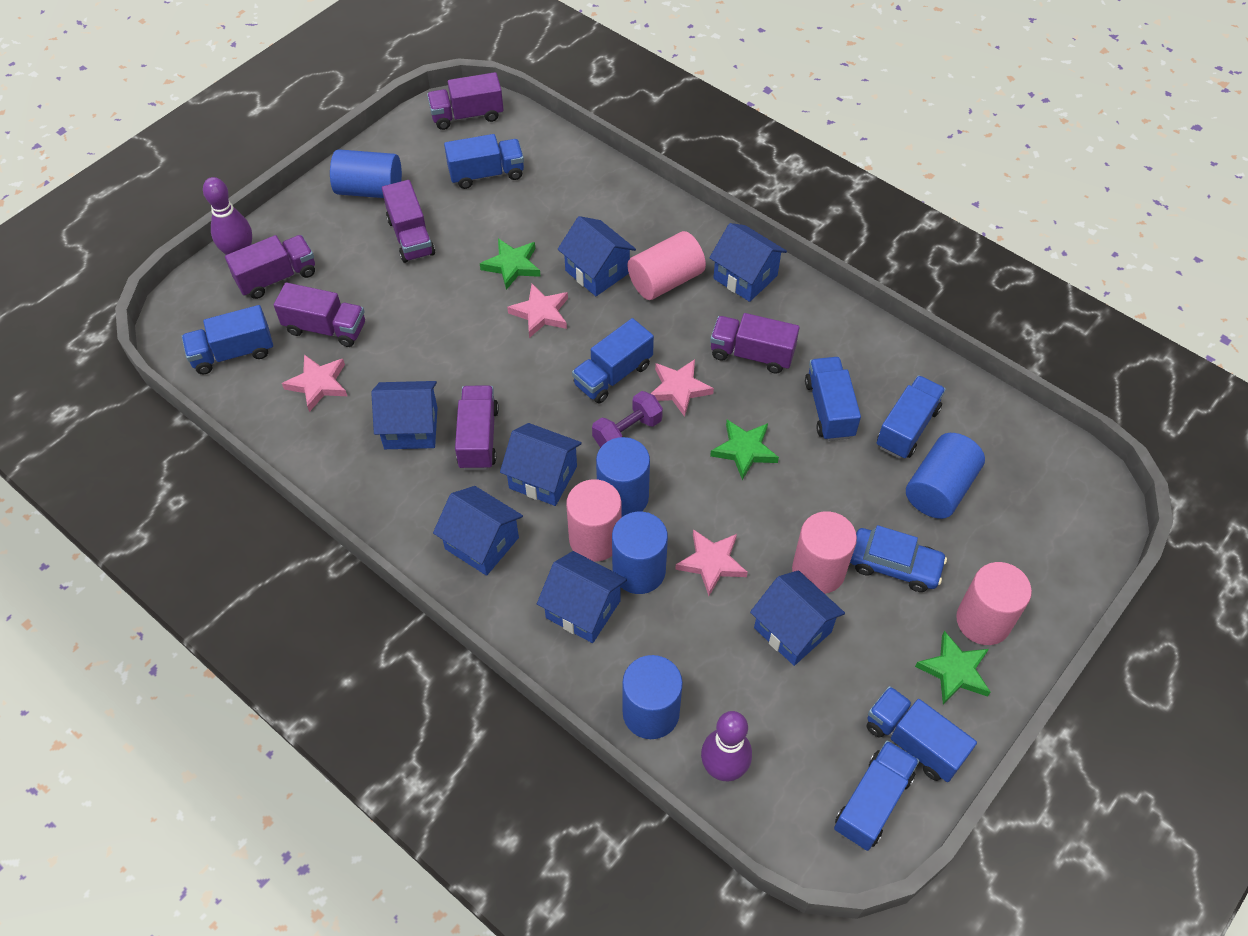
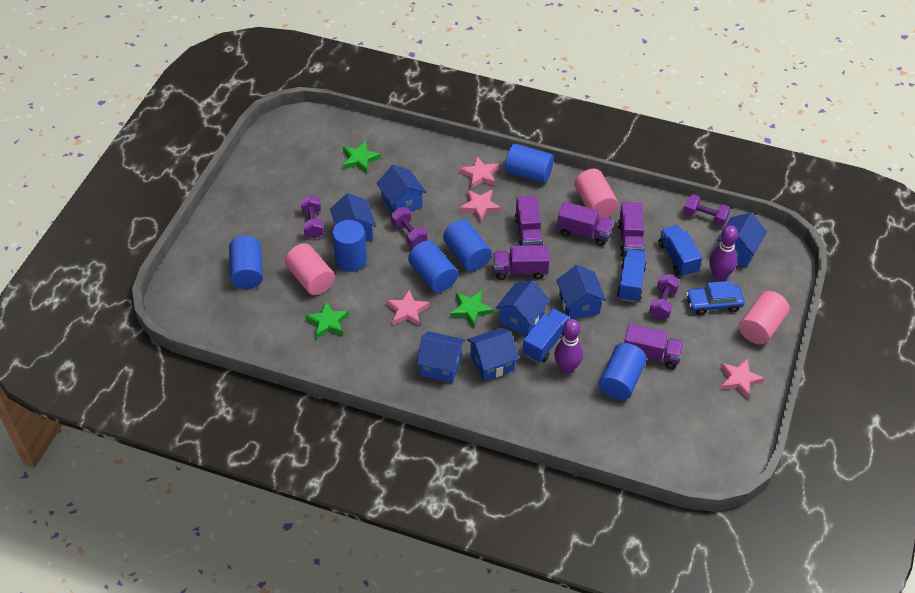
blue cylinder: [330,149,402,198] [596,437,650,517] [612,512,668,594] [622,655,683,739] [906,433,985,519] = 5 -> [229,236,263,289] [332,220,367,272] [408,241,458,293] [443,220,492,271] [505,144,554,183] [599,343,647,400] = 6
blue truck: [182,305,273,375] [444,134,524,189] [572,318,654,403] [805,357,861,441] [834,740,919,851] [867,686,977,782] [877,375,946,459] = 7 -> [523,308,570,363] [617,249,647,302] [659,225,702,277] = 3
pink cylinder: [566,479,622,562] [628,231,706,300] [792,511,857,594] [956,562,1032,645] = 4 -> [285,243,335,295] [574,169,618,219] [739,291,789,345] = 3
purple dumbbell: [592,391,663,448] = 1 -> [300,195,324,239] [391,207,427,247] [649,274,680,319] [684,194,730,227] = 4
purple truck: [225,235,315,299] [274,283,365,347] [382,180,435,263] [427,72,504,130] [455,385,499,470] [710,313,800,374] = 6 -> [493,245,549,280] [515,195,543,245] [557,202,614,246] [618,202,645,257] [624,324,684,369] = 5

